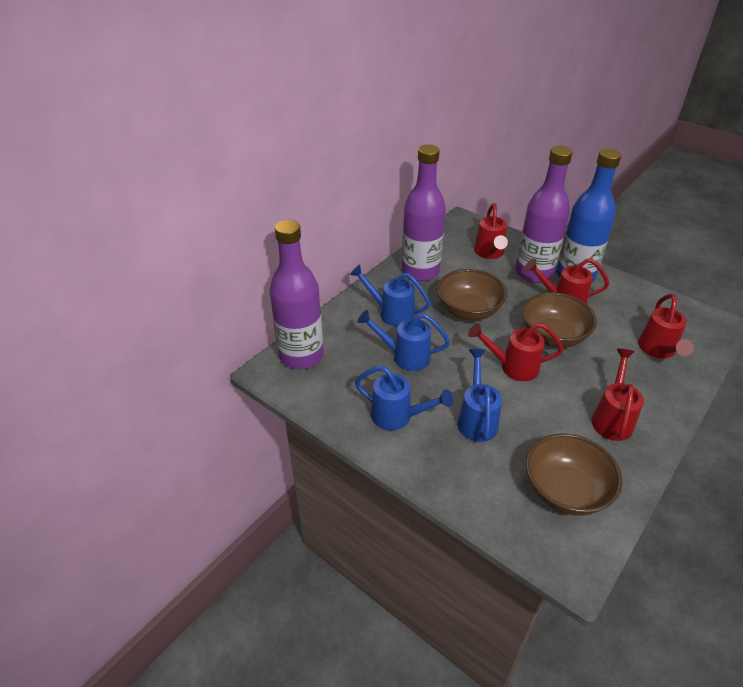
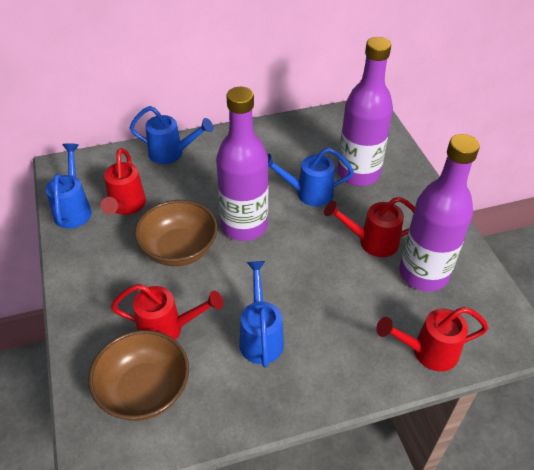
blue bottle: [556,149,621,283] = 1 -> none = 0
brown bowl: [437,269,507,320] [522,292,597,348] [526,433,622,516] = 3 -> [88,330,189,421] [135,200,218,266] = 2
red watering can: [468,323,564,381] [474,203,508,259] [525,258,609,304] [591,349,644,441] [638,294,694,358] = 5 -> [101,148,146,215] [111,284,223,340] [324,197,415,257] [376,307,488,371] = 4

